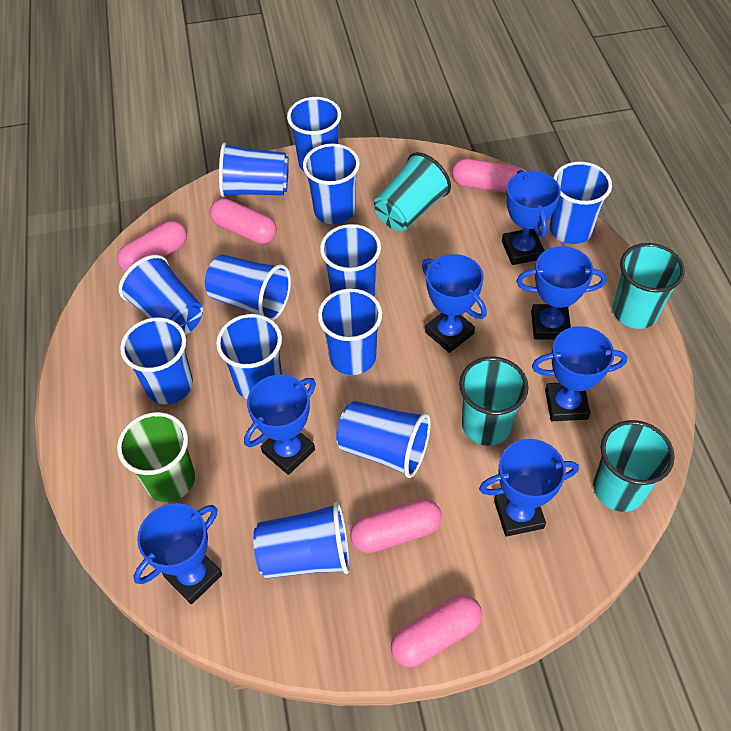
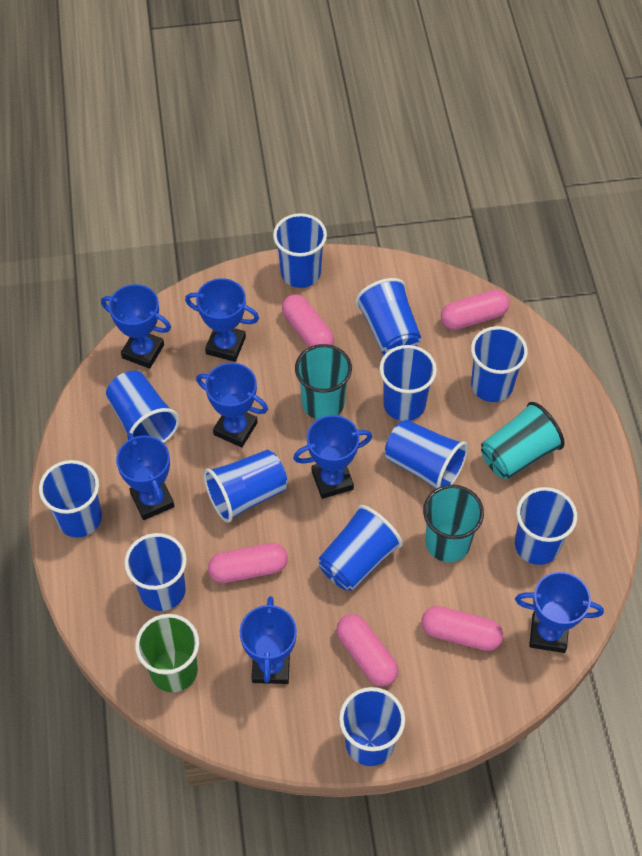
turquoise cup: [374,152,451,231] [459,356,528,446] [593,420,675,512] [613,243,685,329] = 4 -> [295,344,352,419] [423,485,484,562] [481,402,565,479] = 3

